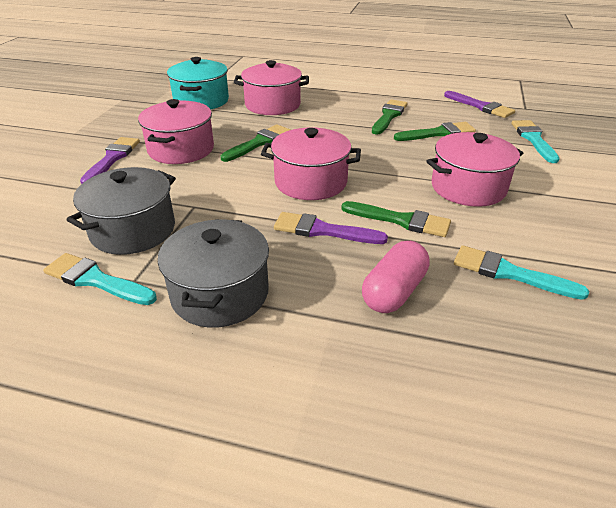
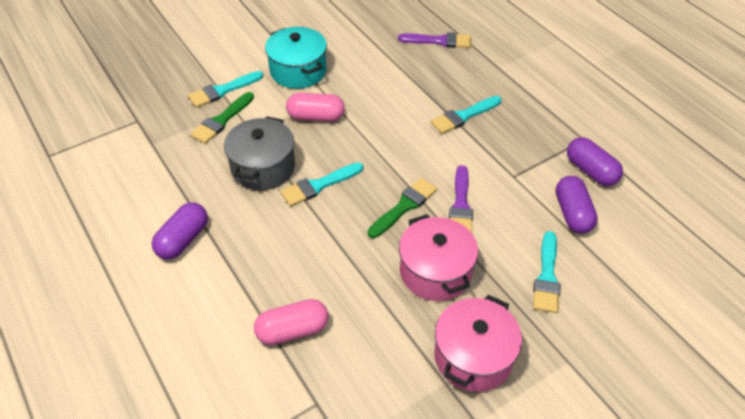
green brush: [220,124,290,162] [341,201,451,237] [372,99,408,135] [394,122,476,141] = 4 -> [190,92,254,144] [368,178,437,238] = 2
grey pot: [67,167,176,255] [158,219,269,328] = 2 -> [224,116,295,190] = 1
pink capsule: [362,241,430,313] = 1 -> [254,299,329,345] [286,93,345,121] = 2
pink pot: [138,99,214,164] [234,60,309,115] [261,127,361,200] [427,132,523,207] = 4 -> [399,214,478,301] [434,295,522,392] = 2
purple brush: [80,137,140,184] [274,212,388,244] [444,91,515,118] = 3 -> [398,32,471,48] [449,165,473,233] = 2
purple capsule: none = 0 -> [152,203,208,259] [556,176,598,234] [567,137,623,186] = 3
turquoise brush: [43,253,157,305] [454,245,589,300] [511,120,560,163] = 3 -> [188,71,263,108] [281,163,363,206] [431,96,501,134] [533,231,561,313] = 4

